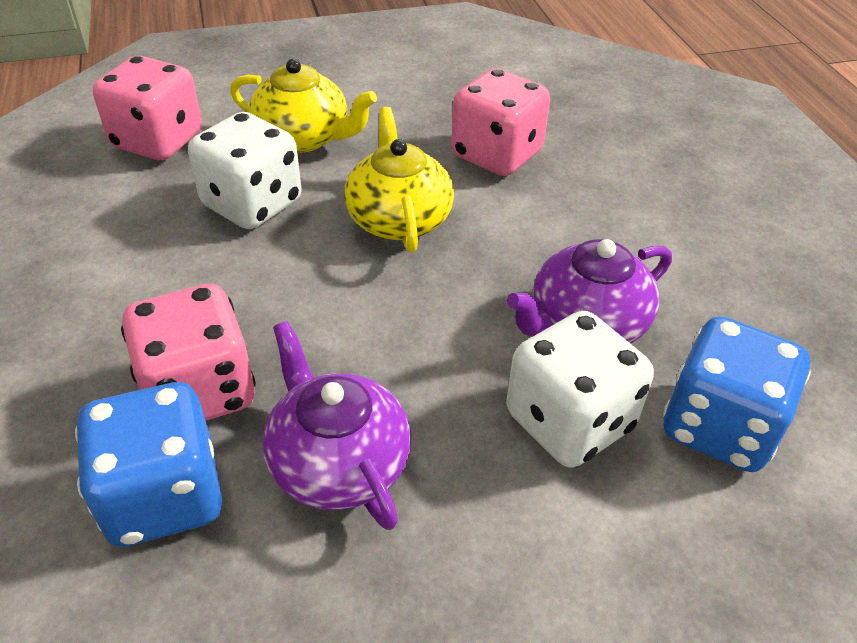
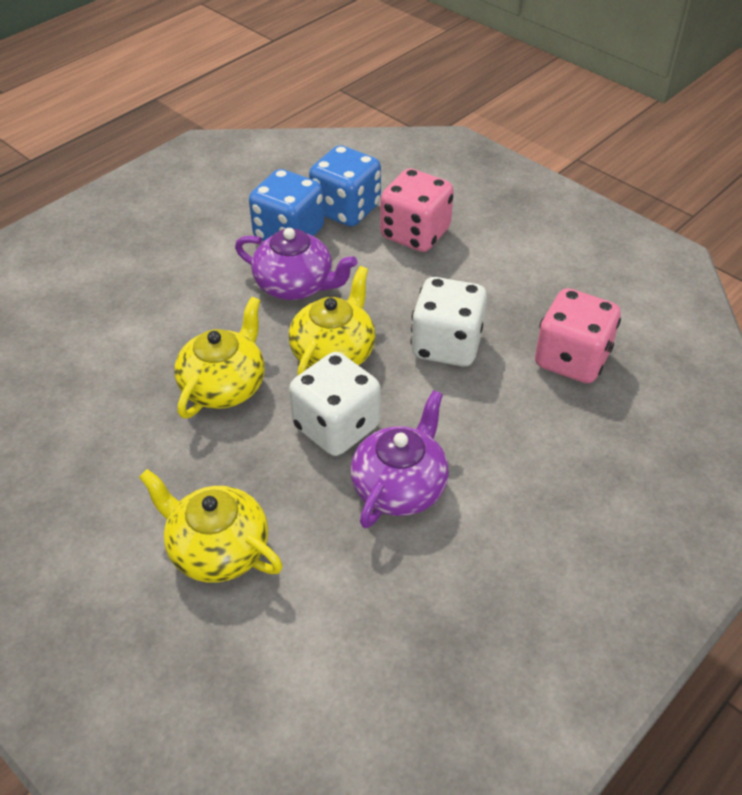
pink dice: [93,56,202,160] [121,284,256,421] [451,68,550,176] = 3 -> [380,168,454,252] [535,288,621,383] = 2
yellow teapot: [230,59,377,153] [344,107,454,253] = 2 -> [139,469,283,583] [174,297,265,419] [289,266,376,376] = 3

